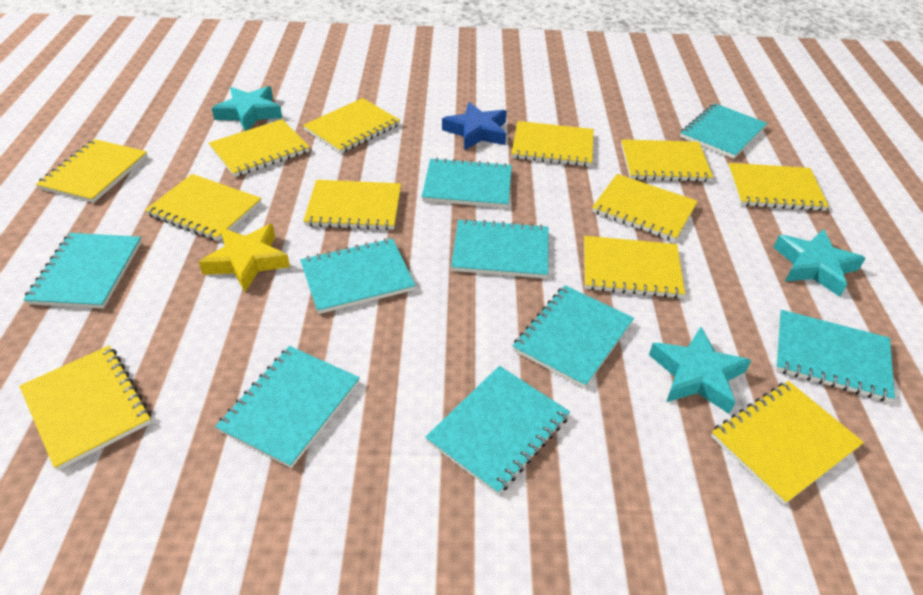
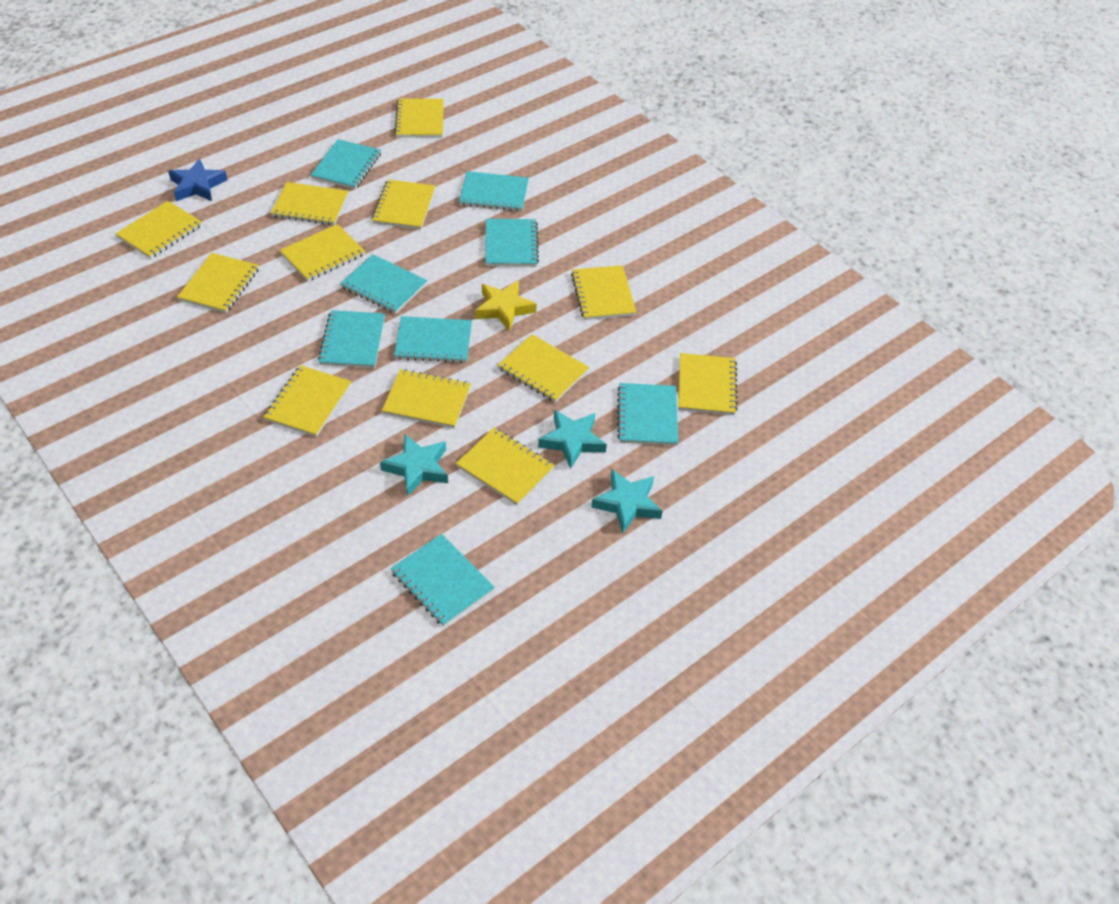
turquoise notebook: [23,233,142,309] [215,346,360,468] [300,238,416,314] [422,158,512,208] [425,366,570,495] [451,219,549,279] [513,285,634,388] [680,103,767,159] [775,310,895,402] = 9 -> [310,139,381,189] [318,310,385,368] [340,254,428,314] [391,534,495,627] [394,316,472,363] [459,171,529,212] [485,219,539,266] [617,383,678,446] = 8

